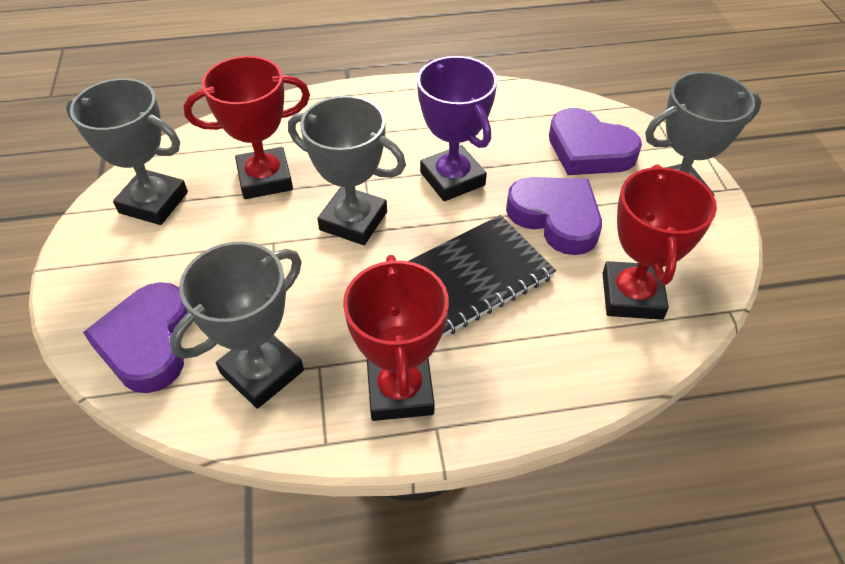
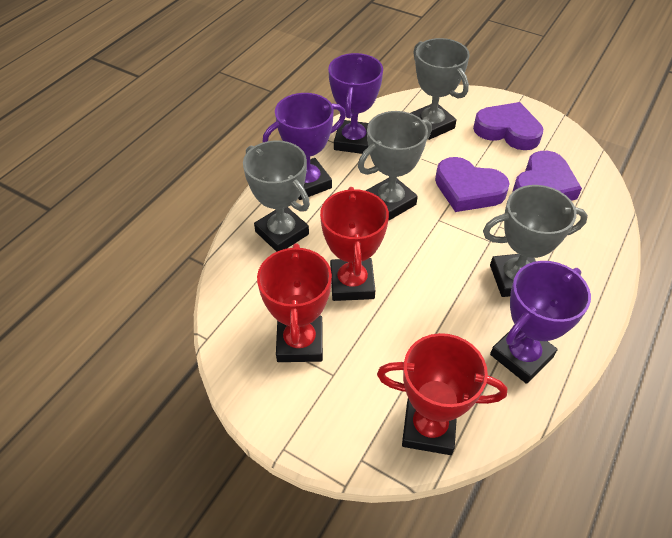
black notebook: [408,215,556,337] = 1 -> none = 0
purple trophy: [417,56,497,201] = 1 -> [262,93,346,200] [328,53,383,154] [490,261,591,384] = 3

